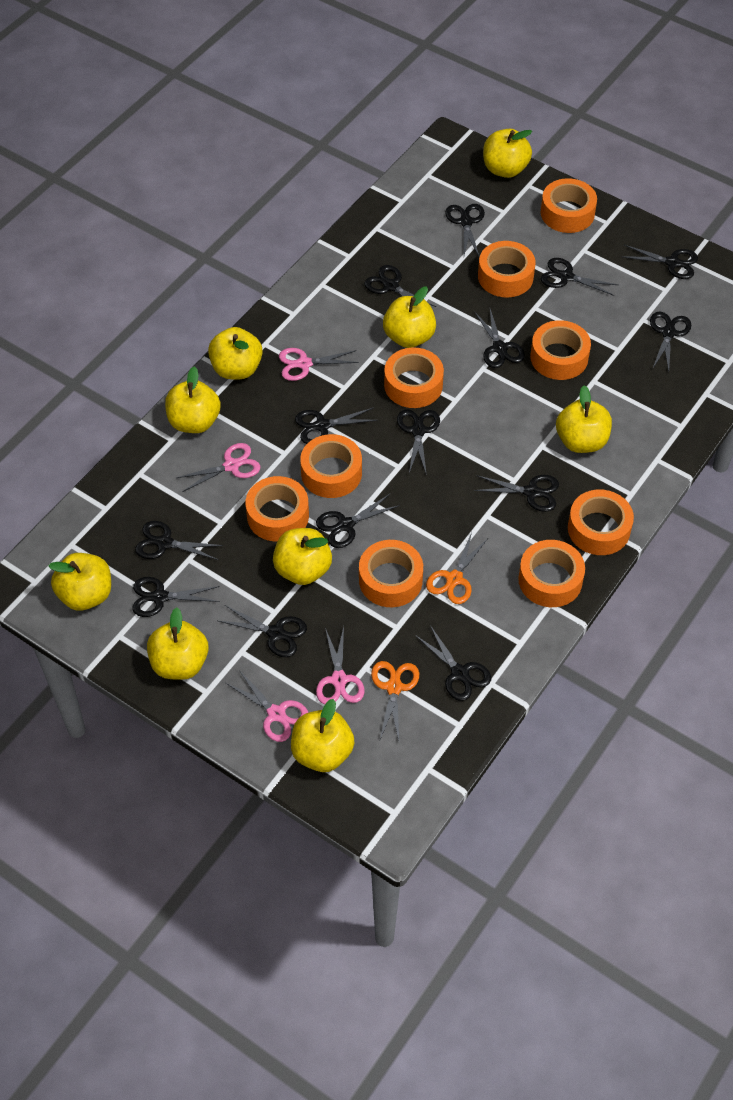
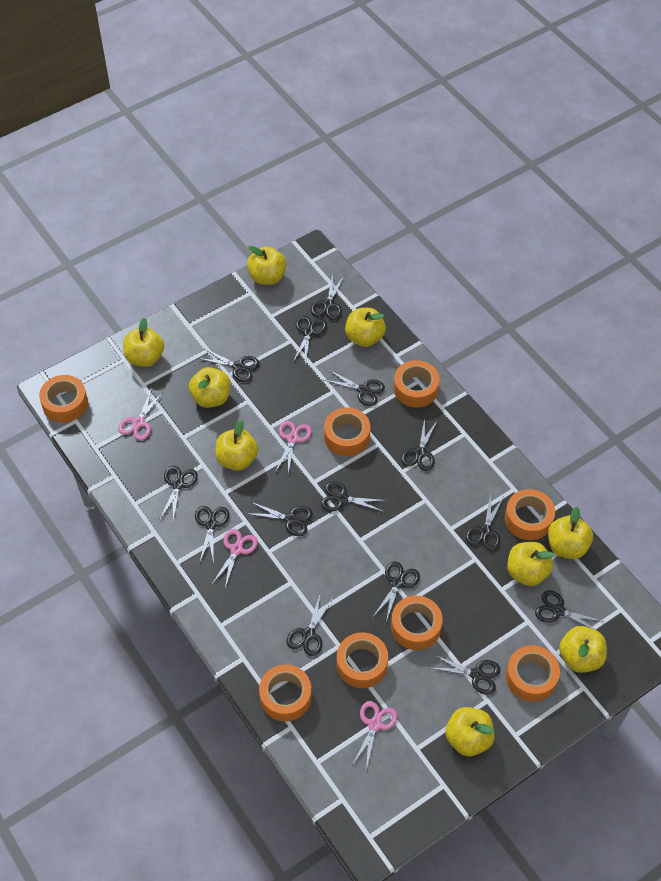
orange scissors: [371,661,419,741] [426,532,488,604] = 2 -> none = 0
orange tape: [246,476,309,542] [300,434,362,498] [359,540,423,607] [384,348,444,408] [478,241,535,297] [518,540,585,607] [530,320,591,380] [541,178,597,233] [568,489,634,555] = 9 -> [39,375,88,423] [259,665,312,721] [324,407,370,456] [337,632,388,688] [391,595,443,650] [394,360,440,408] [505,489,555,540] [506,645,560,702] = 8

